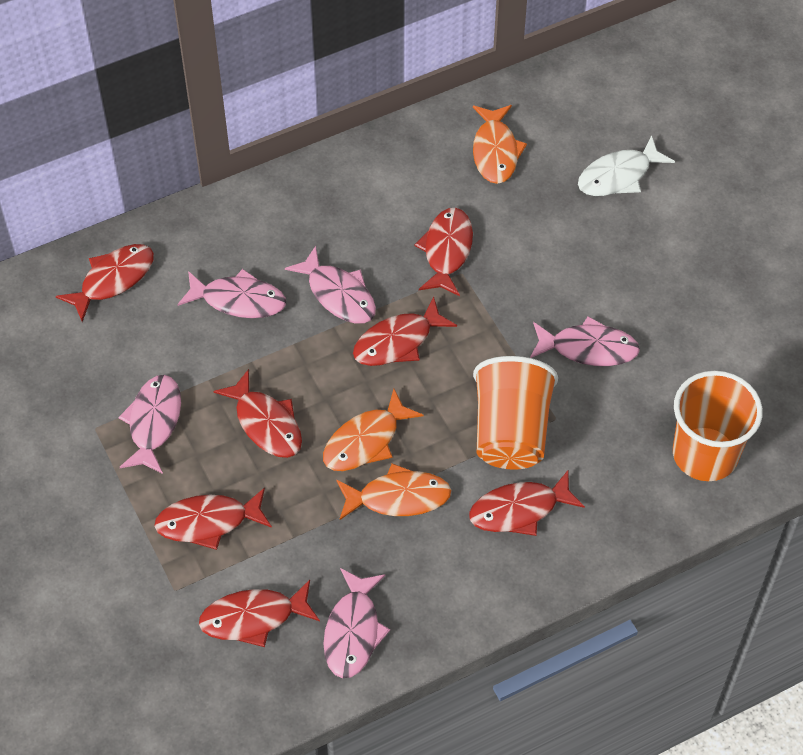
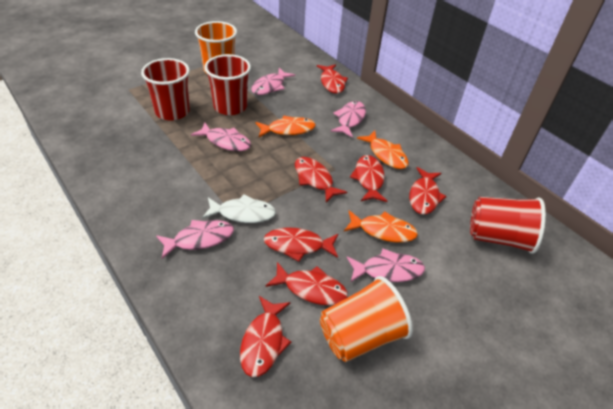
red cup: none = 0 -> [141,58,190,121] [204,54,251,115] [470,197,546,254] = 3

